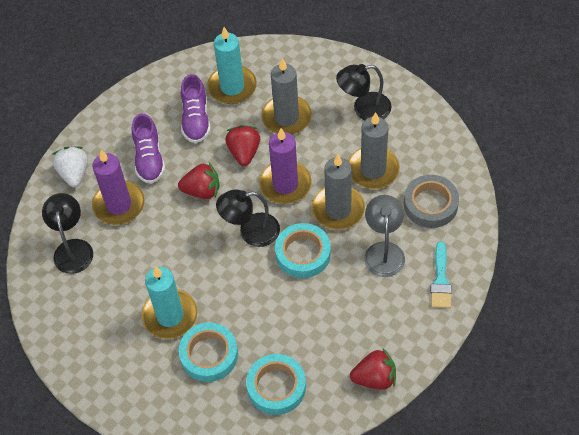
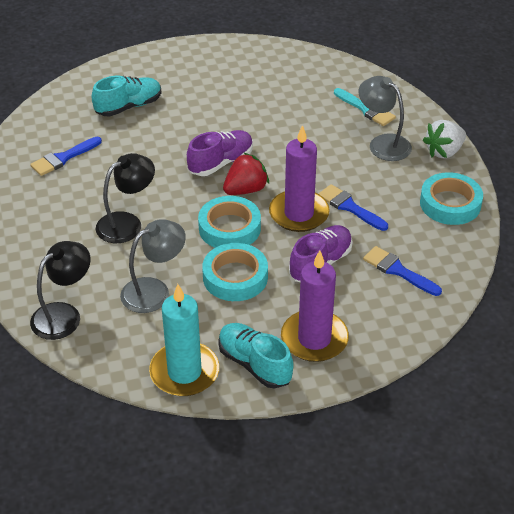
black lamp: [42,193,93,274] [216,189,280,247] [336,64,392,120] = 3 -> [30,241,91,340] [96,153,155,243] = 2
blue brush: none = 0 -> [30,137,102,176] [318,184,388,231] [363,246,442,296] = 3
grey candle: [261,58,312,135] [312,154,365,230] [348,112,400,189] = 3 -> none = 0
grey lamp: [364,195,405,277] = 1 -> [120,219,186,313] [359,76,412,161] = 2
grey tape: [404,175,459,228] = 1 -> none = 0
red strawberry: [178,163,219,199] [225,125,260,166] [350,349,396,390] = 3 -> [223,152,269,195] = 1
turquoise candle: [142,266,197,339] [207,27,257,104] = 2 -> [149,284,219,396] = 1
turquoise shoe: none = 0 -> [92,76,162,116] [218,323,294,388] = 2

